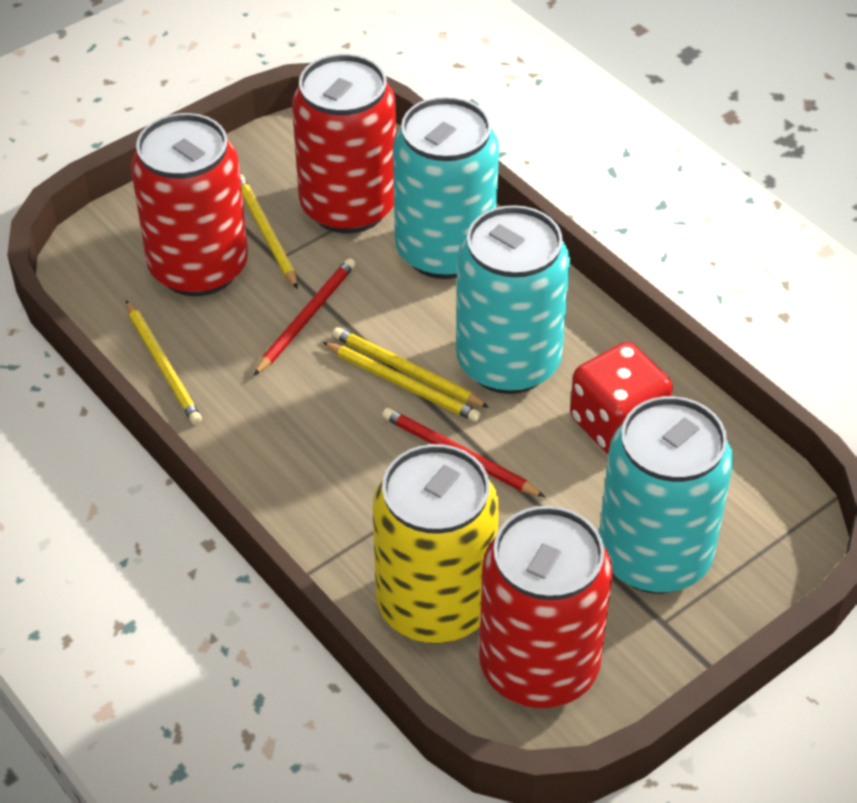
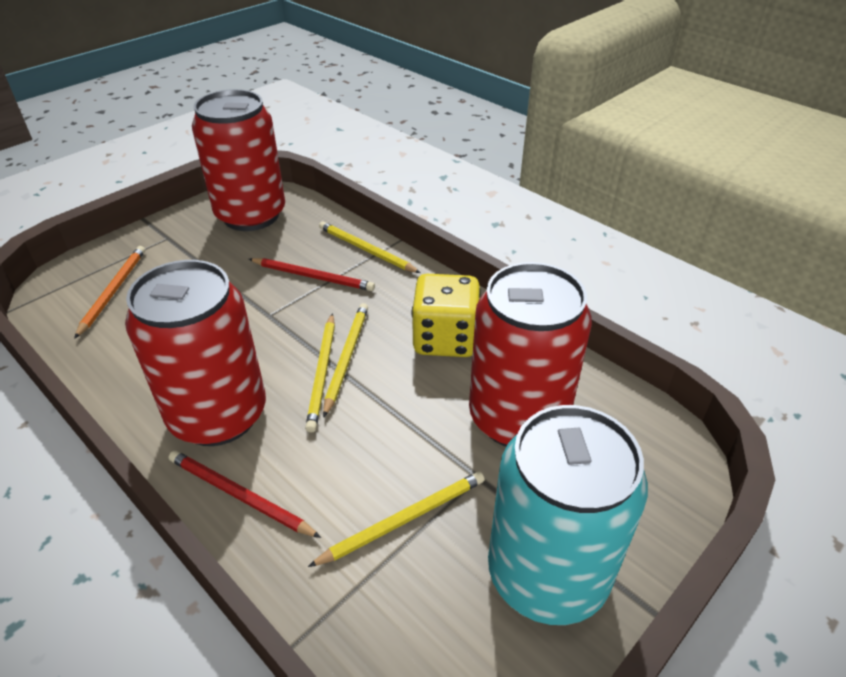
orange pencil: none = 0 -> [74,246,145,339] = 1
red dice: [570,342,673,454] = 1 -> none = 0
turquoise can: [393,97,499,279] [456,205,570,394] [599,396,733,593] = 3 -> [488,405,648,625] = 1
yellow can: [373,444,499,644] = 1 -> none = 0
yellow dice: none = 0 -> [412,274,481,357] = 1

